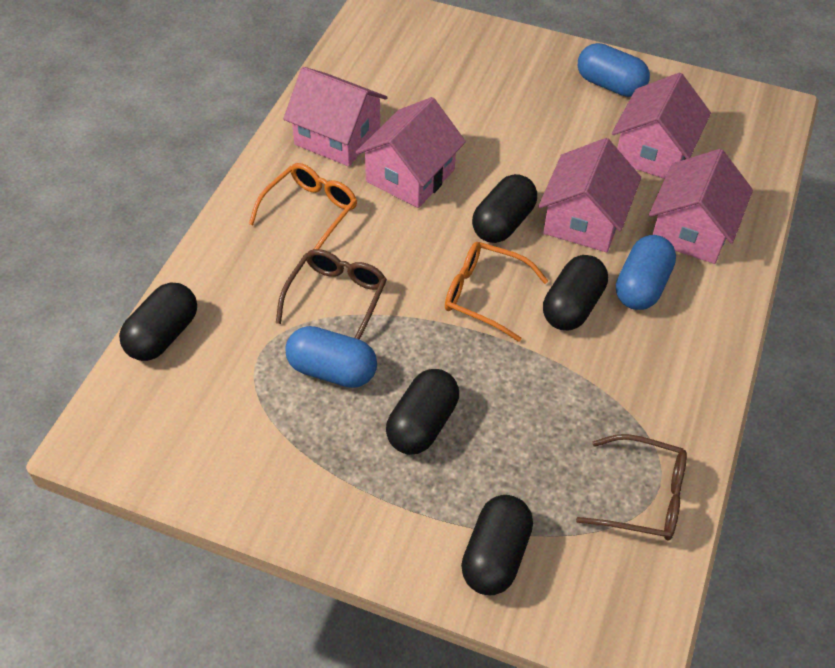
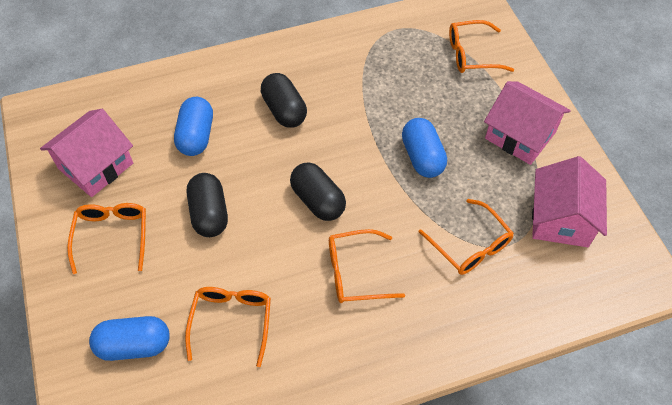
black capsule: [119,282,197,361] [386,369,459,455] [461,495,533,595] [472,174,537,243] [543,255,608,330] = 5 -> [187,173,228,237] [261,73,307,128] [290,162,346,221] = 3
brown glasses: [276,249,387,340] [576,434,687,541] = 2 -> none = 0
orange glasses: [249,163,357,249] [445,242,548,342] = 2 -> [67,203,146,274] [185,287,271,367] [329,229,405,303] [419,199,514,275] [449,20,514,73] = 5
pink house: [283,67,388,167] [356,97,466,208] [538,138,641,252] [612,73,711,179] [649,149,753,264] = 5 -> [40,109,133,197] [484,81,571,165] [532,156,607,247] = 3

